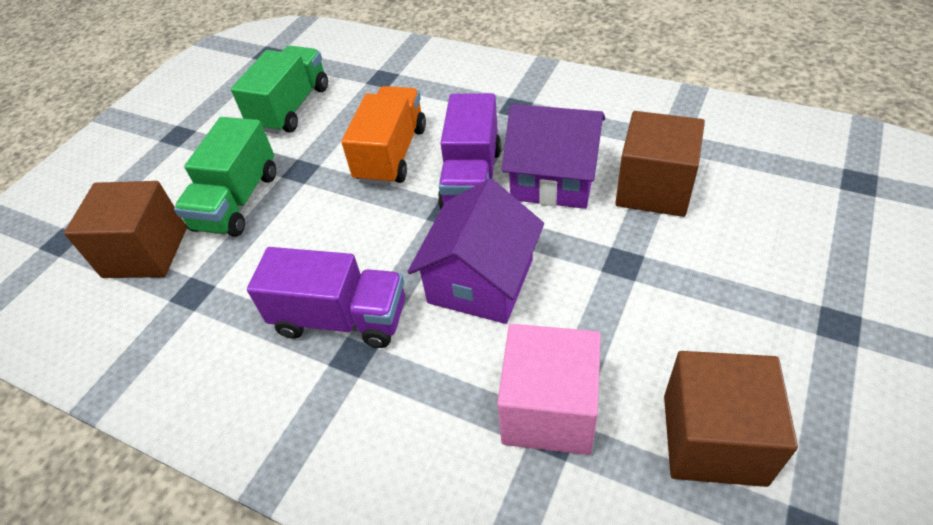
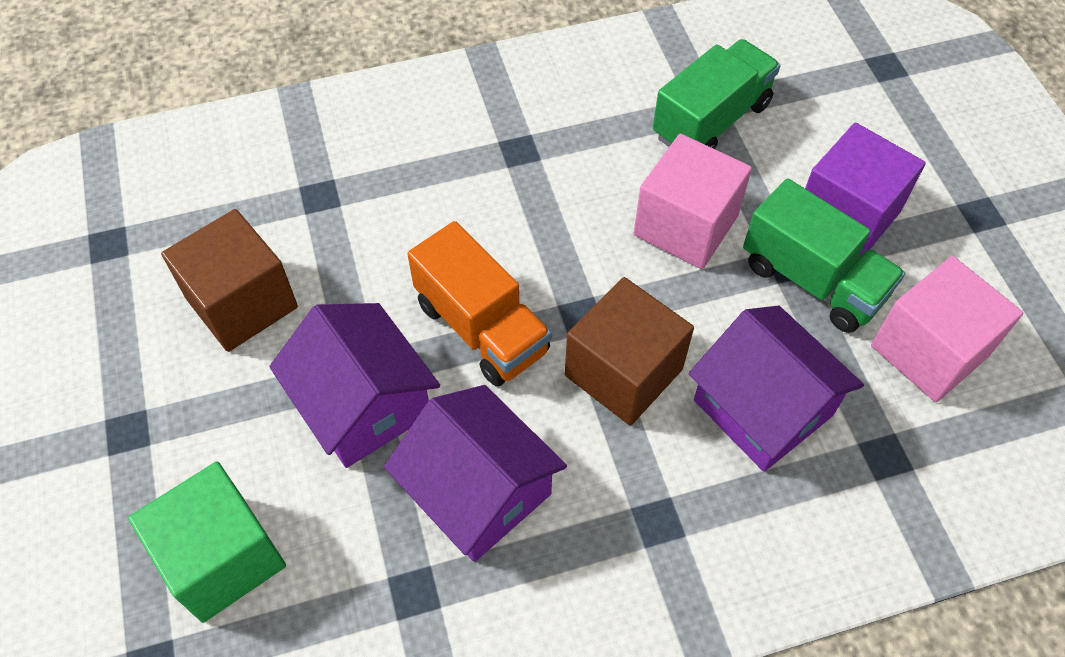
brown cube: [64,181,187,278] [615,111,705,217] [664,351,798,487] = 3 -> [161,209,298,352] [565,277,694,425] = 2
green cube: none = 0 -> [128,462,286,623] = 1
pink cube: [497,324,601,455] = 1 -> [633,134,752,269] [871,256,1023,402] = 2
purple cube: none = 0 -> [805,123,926,258] = 1
purple house: [407,178,544,324] [502,104,605,209] = 2 -> [269,303,440,468] [384,385,567,562] [688,306,864,472] = 3
purple truck: [247,247,405,348] [438,93,501,209] = 2 -> none = 0

